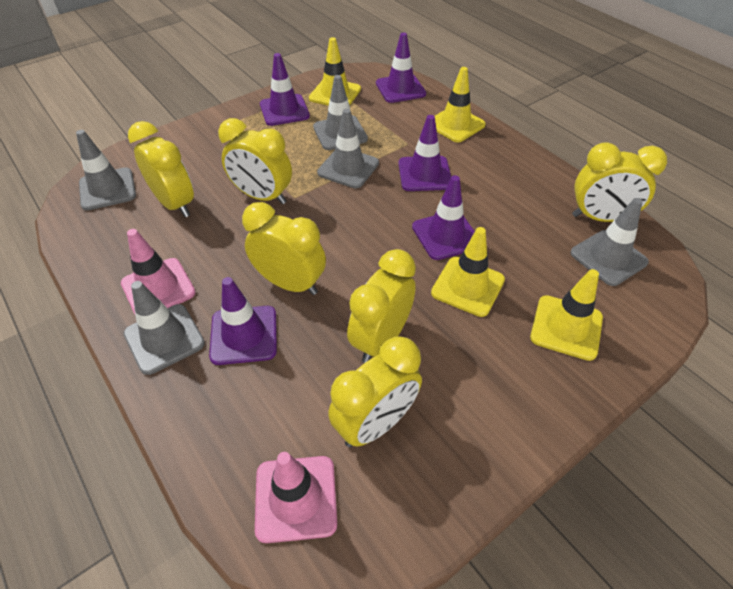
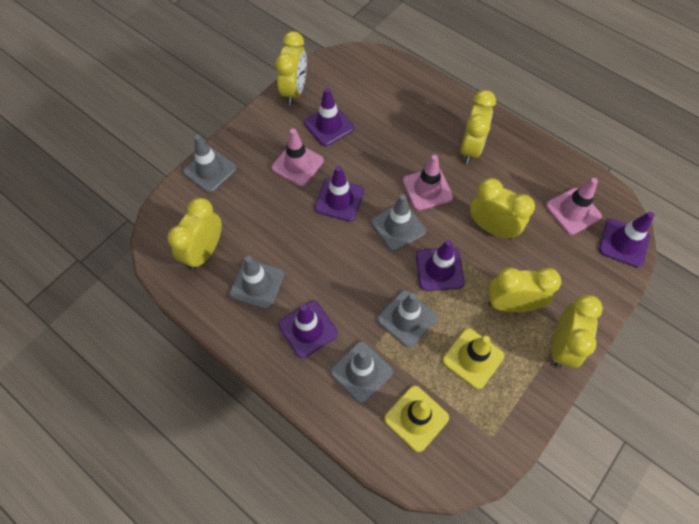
pink traffic cone: [121,229,196,316] [255,452,337,543] = 2 -> [272,128,324,186] [403,155,453,211] [546,178,602,235] = 3
yellow traffic cone: [309,37,361,106] [431,227,505,317] [435,67,486,142] [530,269,603,361] = 4 -> [384,386,449,452] [443,328,504,389] = 2

